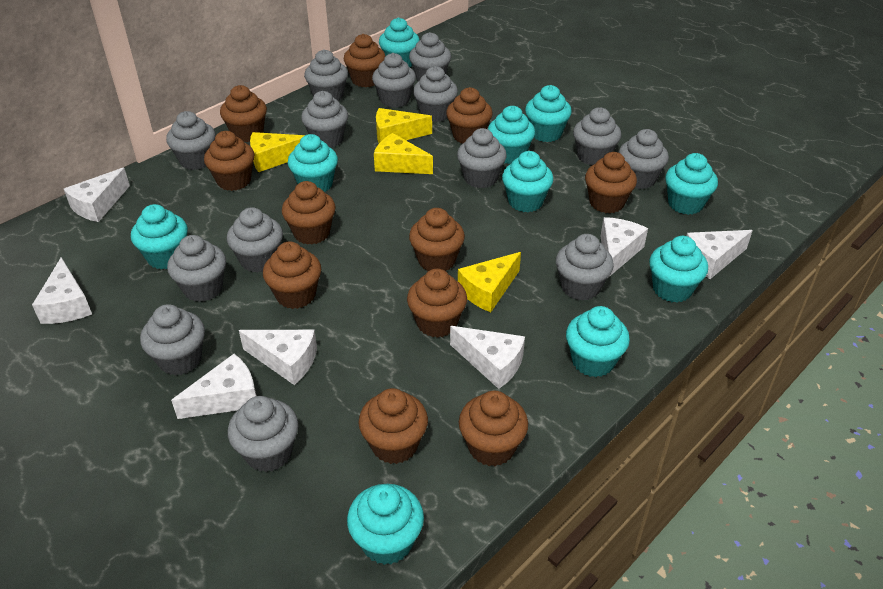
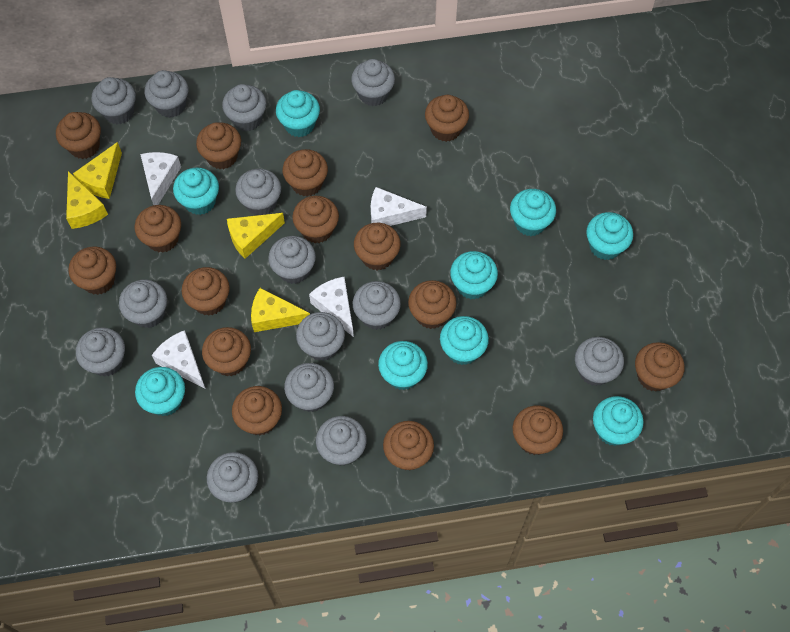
brown cupcake: [204,131,255,191] [220,85,267,142] [263,242,321,309] [282,181,336,245] [344,34,385,88] [358,388,428,464] [407,269,467,338] [409,208,465,271] [446,87,493,143] [459,390,528,466] [585,152,637,213] = 11 -> [56,112,101,159] [68,247,116,295] [135,205,181,253] [182,267,230,316] [196,122,241,169] [202,327,251,376] [232,386,282,435] [283,149,328,197] [292,196,339,243] [354,223,401,270] [383,421,434,471] [408,280,456,329] [425,95,469,142] [513,406,563,455] [635,342,685,392] = 15
turquoise cupcake: [131,204,188,269] [288,134,338,192] [347,484,424,565] [379,17,420,67] [488,106,535,164] [502,151,553,212] [525,85,572,142] [566,306,630,377] [649,236,708,303] [665,153,718,215] = 10 -> [135,367,185,416] [173,167,219,215] [276,90,320,137] [378,341,428,390] [440,316,489,365] [450,251,498,299] [510,189,556,236] [586,212,633,260] [593,396,644,446] = 9
white cheese: [32,257,92,324] [64,168,130,222] [171,354,257,419] [239,330,317,385] [450,326,525,389] [601,217,648,277] [687,230,753,279] = 7 -> [140,152,181,205] [152,330,206,389] [309,277,354,337] [371,187,427,226] = 4

